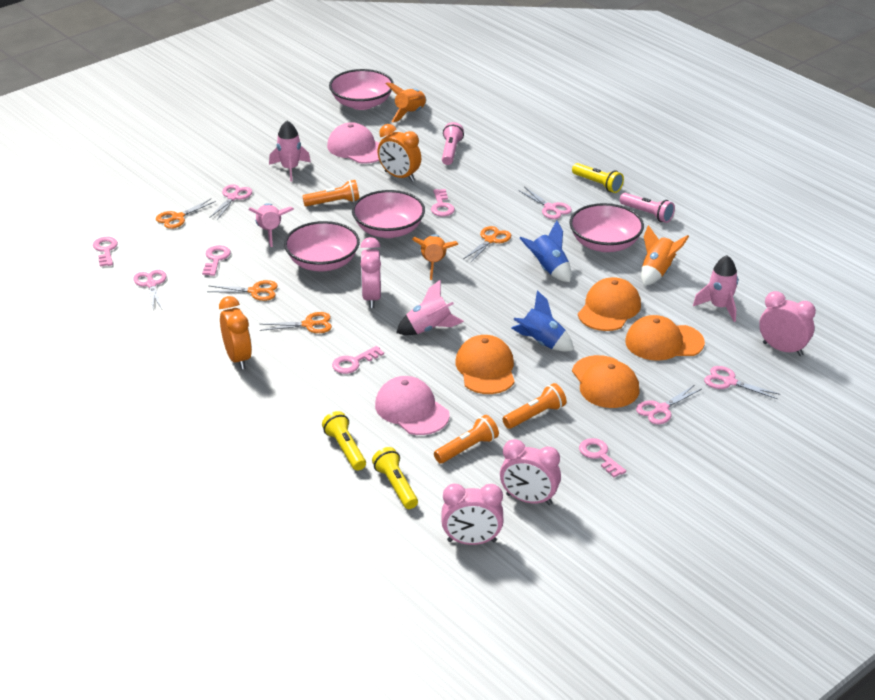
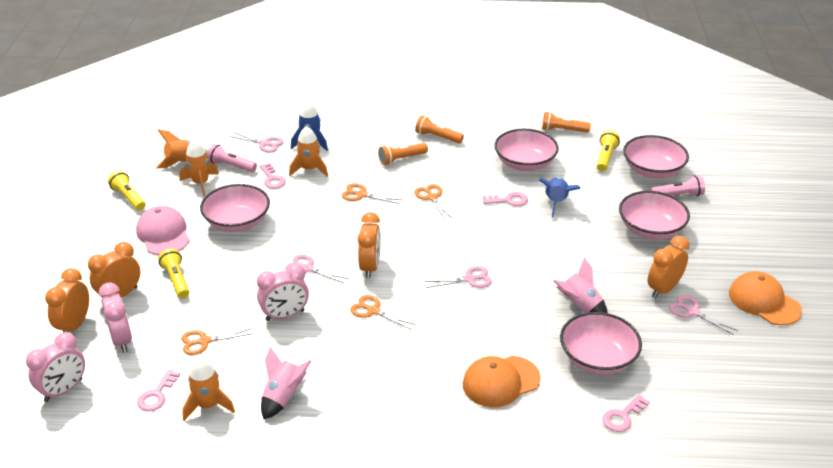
orange cap: [455,335,515,394] [572,355,640,408] [578,277,641,331] [625,315,705,361] = 4 -> [463,356,541,407] [729,271,802,325] = 2
orange clock: [219,296,252,370] [377,124,421,182] = 2 -> [45,268,89,333] [88,242,141,298] [358,212,381,278] [648,236,690,298] = 4
orange rocket: [385,82,426,123] [412,235,459,280] [641,225,689,286] = 3 -> [156,129,208,169] [179,140,219,196] [182,358,235,421] [289,126,328,177] = 4
pink bowl: [284,221,360,271] [329,69,394,110] [352,190,425,238] [569,203,644,252] = 4 -> [200,184,270,232] [494,129,559,171] [560,312,642,374] [619,191,690,240] [623,135,689,178] = 5
pink cap: [327,122,379,164] [375,376,450,435] = 2 -> [136,206,190,255] = 1
pink clock: [360,237,381,308] [441,484,504,545] [500,439,561,505] [759,291,816,356] = 4 -> [26,332,85,402] [99,282,132,353] [257,264,309,321] = 3
pink key: [93,237,118,267] [202,245,231,276] [332,346,384,374] [431,189,455,216] [579,438,626,477] = 5 -> [137,369,180,412] [259,163,286,189] [483,192,528,206] [602,394,650,432] = 4
pink rocket: [249,203,294,247] [269,121,311,182] [396,280,464,335] [693,255,738,322] = 4 -> [261,347,311,419] [553,257,608,313] = 2
pink scissors: [134,270,166,309] [209,184,252,220] [518,187,572,219] [636,385,702,424] [704,366,781,399] = 5 -> [230,132,284,152] [285,254,349,283] [424,266,492,288] [669,295,738,335] = 4

